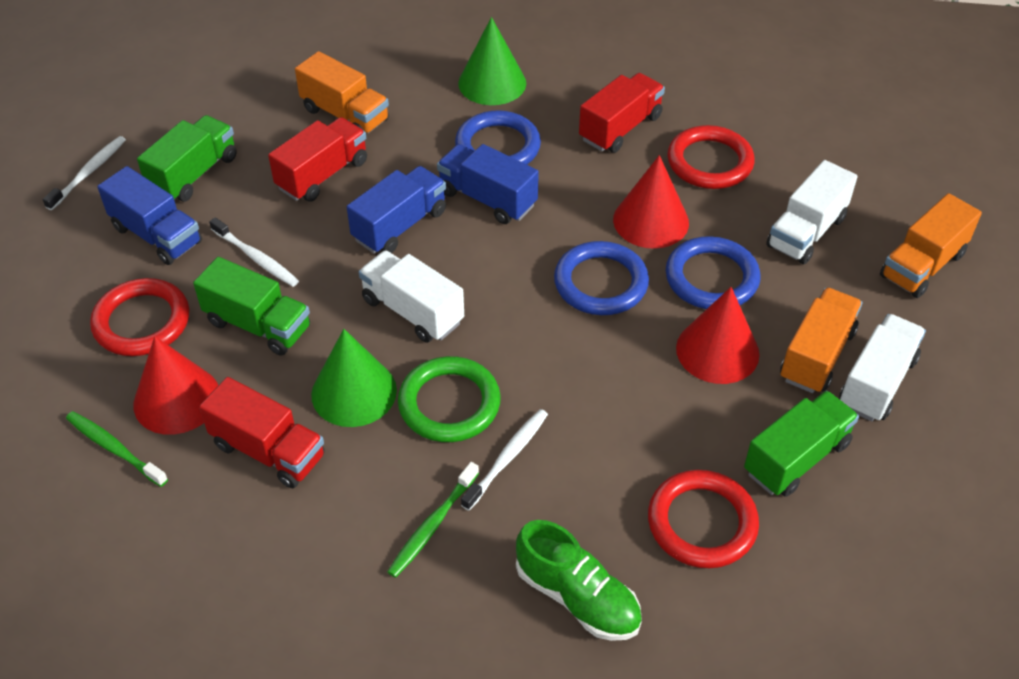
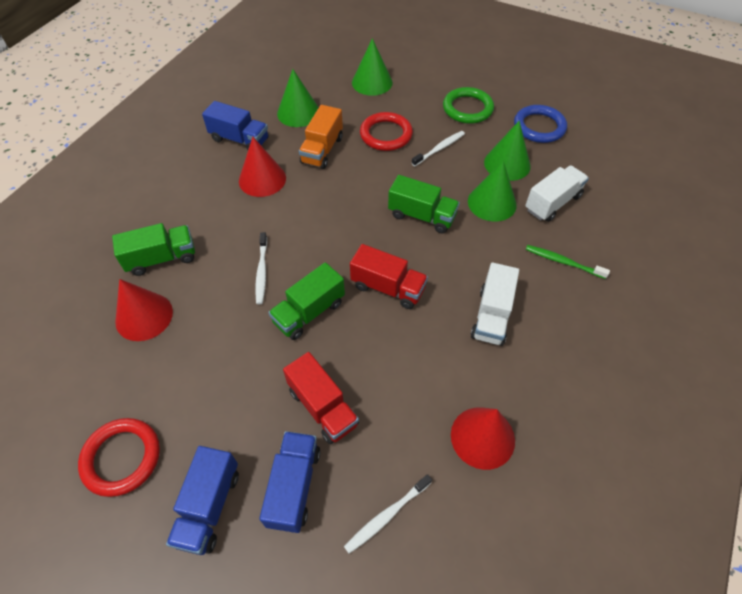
blue ring: [455,110,541,165] [554,241,649,315] [666,236,760,309] = 3 -> [514,105,567,143] = 1
green cone: [311,329,397,427] [458,17,526,105] = 2 -> [277,69,319,127] [352,38,393,96] [468,160,517,222] [484,121,531,181] = 4
green shoe: [516,520,642,641] = 1 -> none = 0
green toothbrush: [66,411,168,487] [387,462,479,578] = 2 -> [526,245,610,279] = 1
orange truck: [295,51,389,135] [780,287,863,393] [880,193,982,298] = 3 -> [299,105,343,169] = 1
red ring: [90,278,189,356] [648,470,759,568] [667,125,755,189] = 3 -> [78,418,160,497] [360,112,413,151] = 2
red truck: [199,377,325,488] [268,117,367,202] [579,73,665,153] = 3 -> [283,352,359,444] [350,244,428,309] = 2
white truck: [359,250,464,343] [766,160,858,264] [839,314,926,422] = 3 -> [471,262,519,346] [525,165,589,222] = 2

